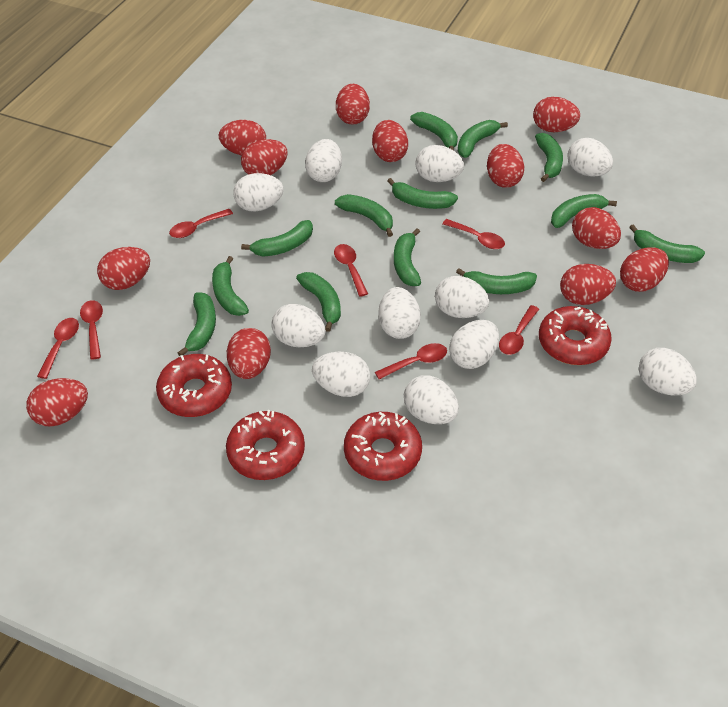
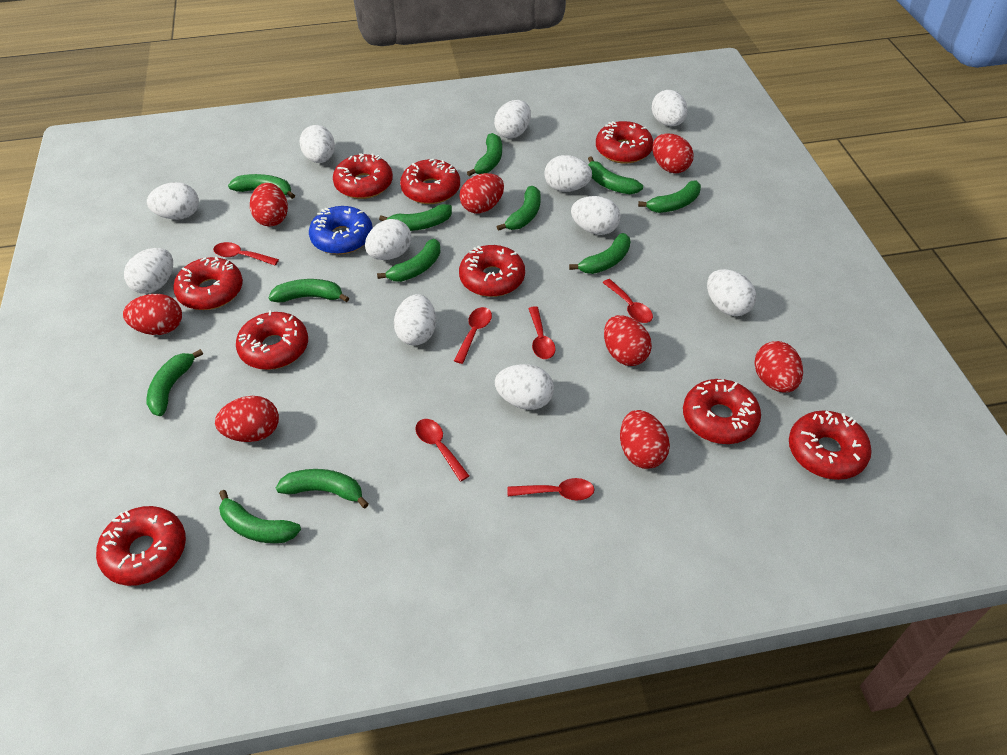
blue donut: none = 0 -> [309,206,373,254] = 1
green banana: [178,292,216,356] [212,256,249,316] [241,220,313,257] [296,272,341,332] [335,194,393,237] [388,178,458,209] [394,229,421,286] [410,112,458,150] [456,268,537,294] [458,120,508,158] [535,133,563,182] [551,194,617,228] [629,224,705,263] = 13 -> [147,349,203,416] [219,490,301,543] [228,174,295,199] [269,279,349,302] [276,469,369,508] [377,239,441,282] [379,204,452,231] [467,133,502,176] [497,186,541,231] [569,233,631,274] [588,156,643,194] [638,181,701,213] = 12
red donut: [156,354,232,417] [226,410,305,480] [344,412,422,481] [539,306,612,365] = 4 -> [96,506,186,586] [173,257,243,310] [236,310,308,370] [333,153,393,199] [400,159,460,204] [459,245,525,297] [596,121,653,163] [683,379,761,444] [789,410,872,480] = 9
red egg: [26,378,88,427] [97,247,150,290] [219,120,266,156] [227,328,271,379] [241,139,288,175] [336,84,370,125] [372,120,408,162] [487,144,524,188] [533,97,580,133] [560,264,616,305] [572,207,621,249] [620,247,669,292] = 12 -> [123,294,182,335] [215,396,279,442] [250,183,288,226] [459,173,504,213] [604,315,652,366] [620,410,670,469] [652,134,694,173] [754,341,803,393] = 8
red spoon: [37,318,79,379] [80,300,103,360] [169,209,233,238] [334,244,368,297] [375,343,447,379] [442,219,505,249] [499,305,539,355] = 7 -> [213,242,279,265] [415,419,469,481] [454,307,492,364] [507,478,595,500] [528,306,556,359] [603,279,653,323] = 6

